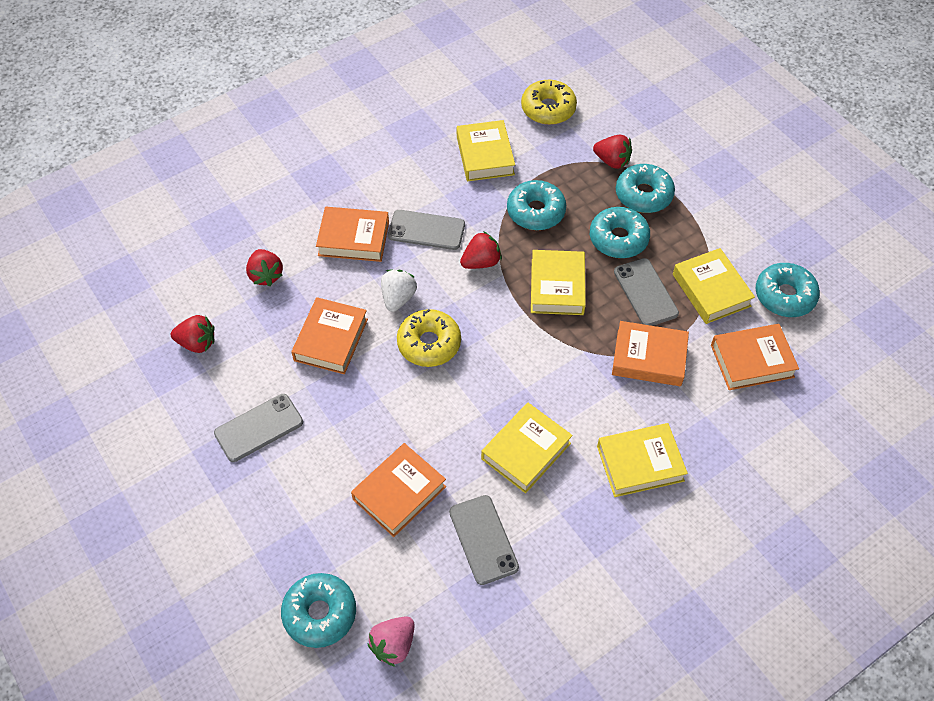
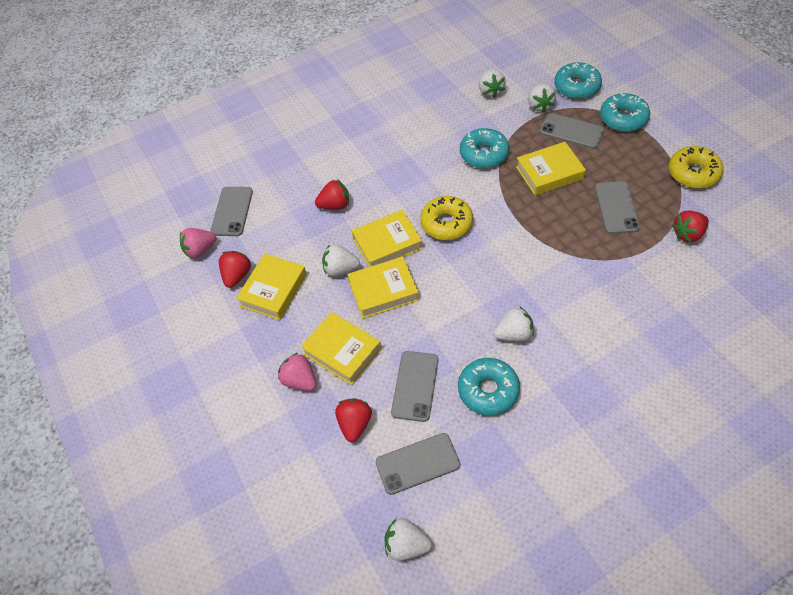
grey phone: [214,394,303,462] [388,210,465,250] [449,495,519,585] [614,258,679,326] = 4 -> [210,187,253,236] [375,433,460,495] [391,351,439,422] [540,113,605,149] [595,181,640,234] = 5
orange book: [291,297,368,374] [316,207,389,262] [351,443,446,537] [612,321,689,386] [711,324,799,390] = 5 -> none = 0
pink strawberry: [368,616,414,667] = 1 -> [180,228,216,258] [278,353,317,391] = 2
turquoise donut: [281,573,356,648] [507,180,566,230] [590,207,650,258] [616,164,675,213] [755,263,820,317] = 5 -> [458,358,520,415] [460,128,509,168] [554,62,602,99] [600,93,650,132] = 4
white strawberry: [381,270,417,312] = 1 -> [322,244,360,277] [385,518,432,561] [479,70,506,98] [493,307,534,341] [528,84,556,113] = 5

